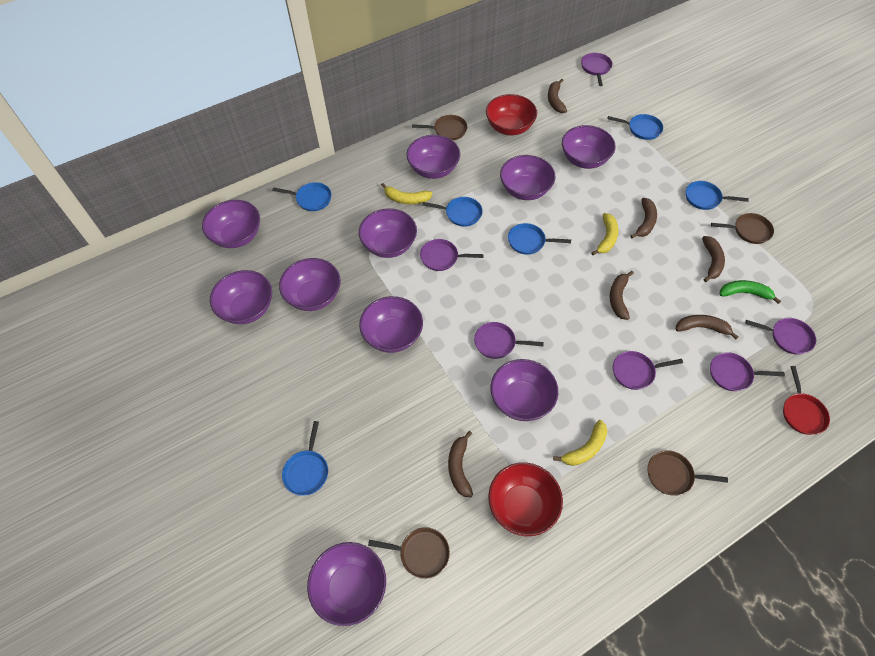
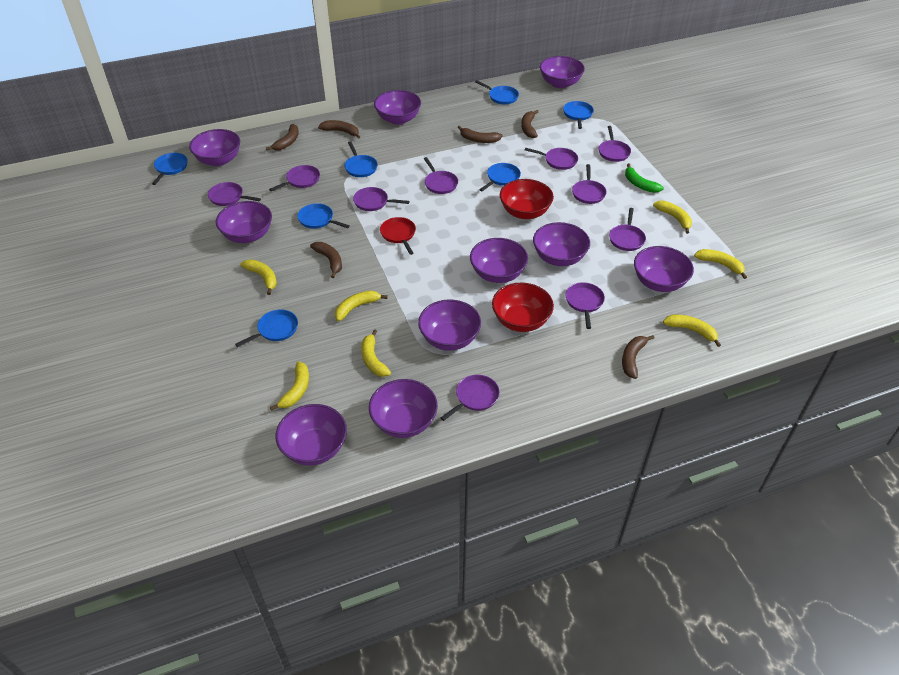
blue pan: [272,182,332,211] [282,421,328,496] [422,197,483,227] [508,223,571,255] [607,114,663,140] [686,181,749,210] = 6 -> [152,153,188,185] [235,309,298,347] [297,203,350,229] [345,141,378,177] [475,80,519,104] [479,163,521,192] [563,101,594,129] = 7
brown pan: [368,527,450,579] [412,115,468,140] [647,450,728,496] [711,213,774,244] = 4 -> none = 0
purple pan: [420,239,484,271] [474,322,544,359] [581,53,612,86] [613,351,683,390] [710,352,785,391] [745,318,816,355] = 6 -> [208,182,261,206] [269,165,320,192] [353,187,410,211] [424,157,458,194] [441,375,500,421] [525,148,578,170] [566,282,605,329] [572,164,607,204] [599,126,631,162] [609,208,646,251] = 10
yellow banana: [381,183,432,204] [553,420,607,466] [591,213,618,255] = 3 -> [240,259,277,295] [270,362,309,411] [335,291,388,321] [361,329,391,377] [653,200,692,234] [663,315,721,347] [694,249,747,279] = 7

